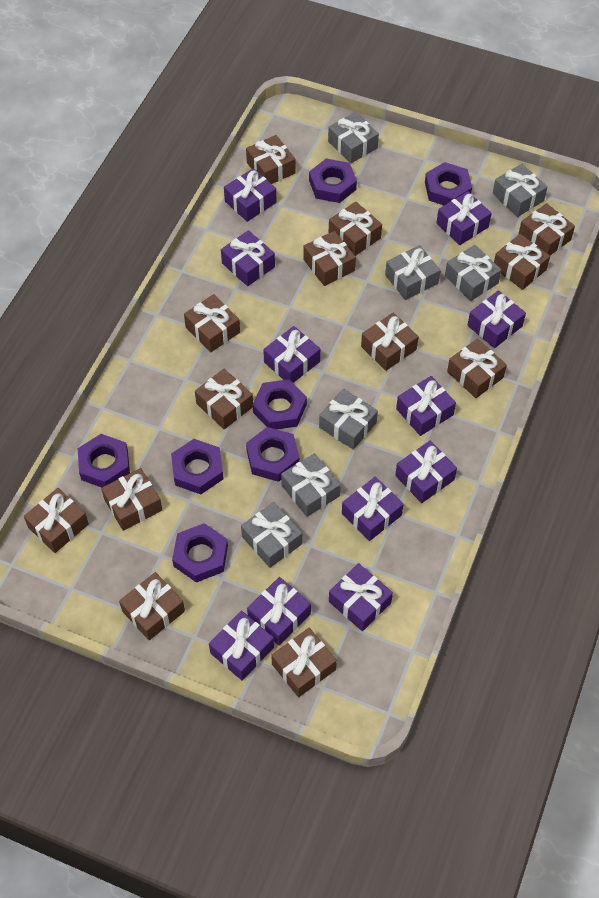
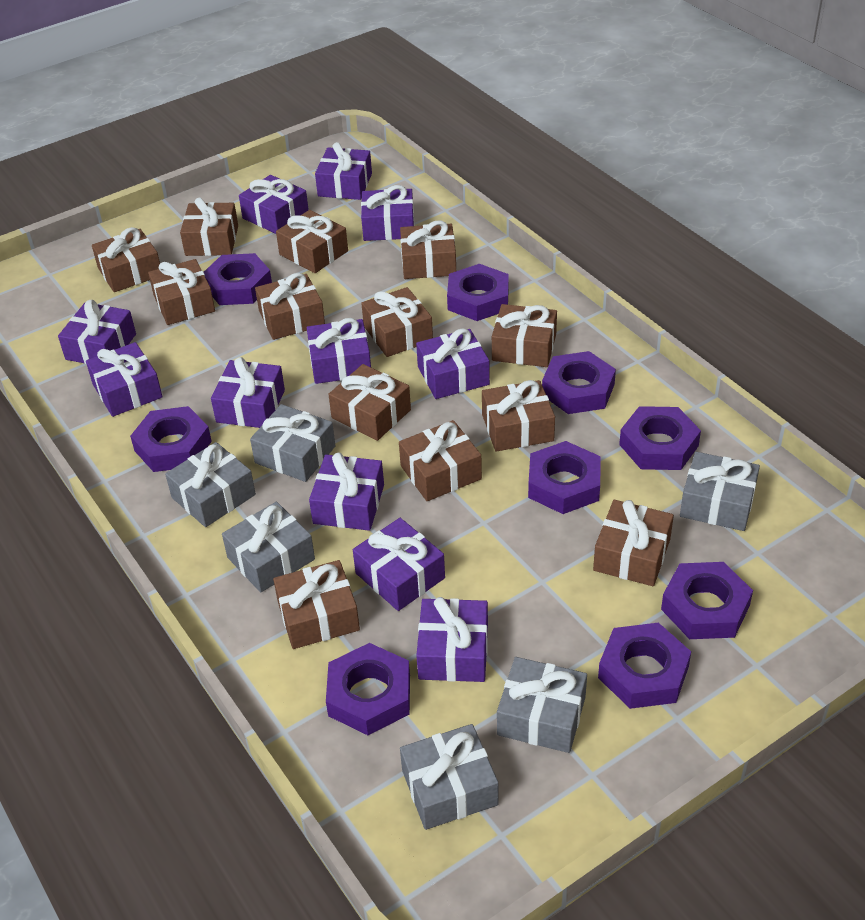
grey gift: [241,502,302,568] [281,453,341,517] [319,389,378,450] [328,112,379,163] [385,245,440,300] [445,245,501,301] [493,164,547,217] = 7 -> [165,442,256,527] [222,502,315,592] [250,404,335,482] [400,724,499,830] [497,657,587,753] [680,452,760,531] = 6
purple nut: [77,434,130,488] [171,439,224,494] [172,523,228,583] [246,427,299,482] [253,379,307,429] [309,159,357,203] [425,162,472,205] = 7 -> [130,406,212,472] [204,253,272,305] [326,643,410,735] [447,264,509,321] [528,441,601,514] [542,351,616,414] [598,623,691,709] [619,406,701,470] [661,562,753,639] = 9

